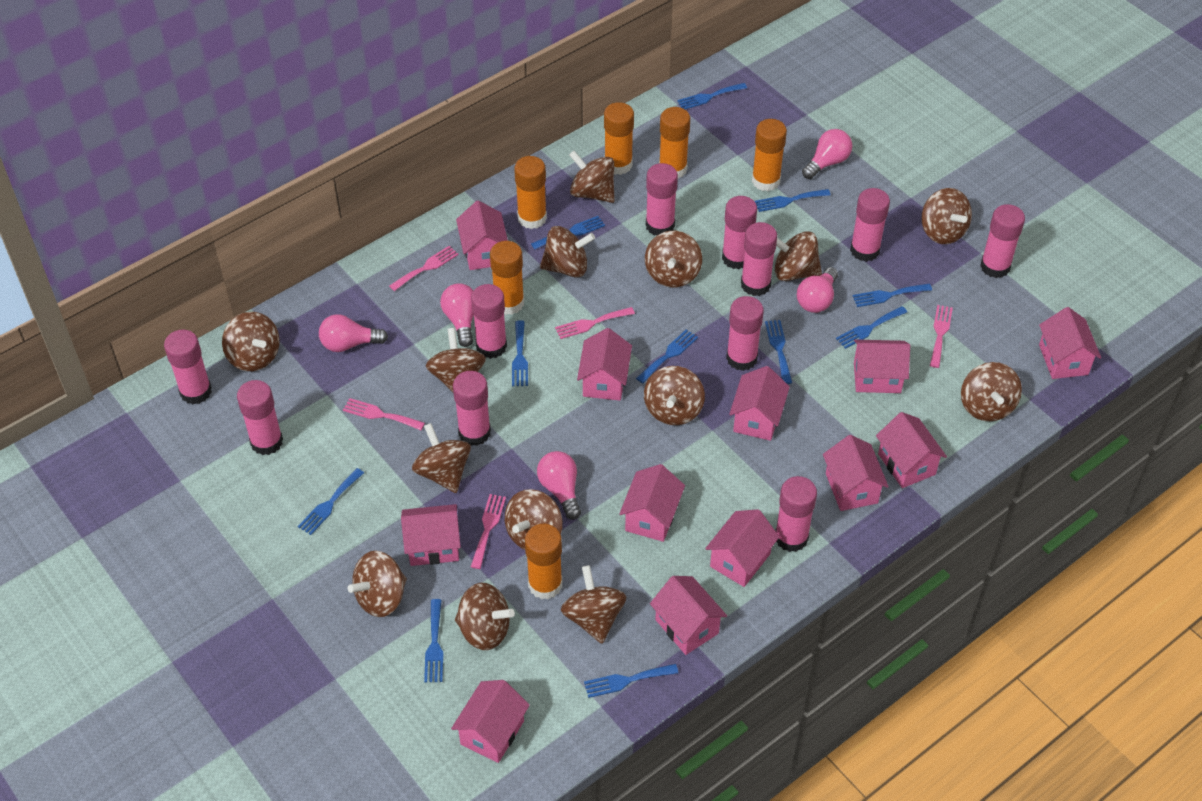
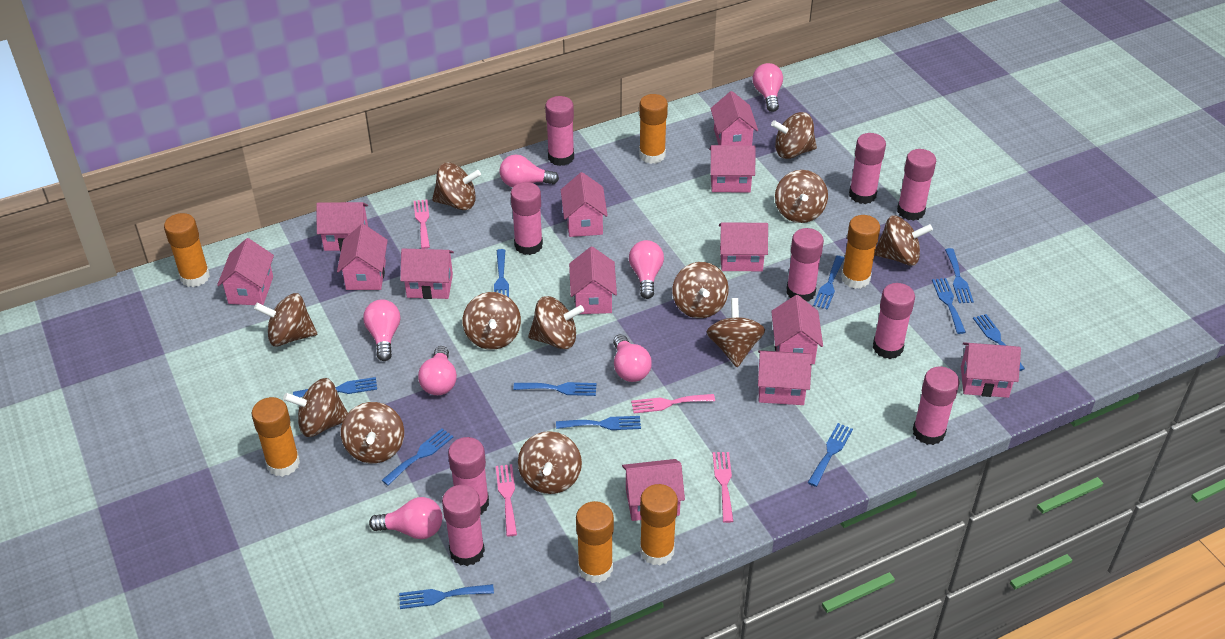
brown spinning top: [222,312,280,371] [348,551,407,617] [412,423,471,493] [426,328,486,392] [455,583,515,650] [505,489,563,550] [540,226,595,277] [561,565,626,644] [569,151,615,203] [644,366,705,425] [645,231,702,287] [775,231,822,281] [921,188,972,244] [961,362,1022,421] = 14 -> [254,293,317,347] [283,378,348,437] [341,402,404,463] [432,163,481,210] [463,292,521,350] [518,431,582,494] [528,296,584,349] [672,262,729,318] [707,298,765,367] [771,112,817,159] [775,170,828,223] [874,215,933,266] = 12
pink fork: [343,398,425,430] [389,246,459,291] [471,494,506,569] [555,307,635,339] [930,305,953,368] = 5 -> [414,199,430,249] [496,464,517,536] [631,394,715,413] [713,452,733,523] = 4
pink glue stick: [164,329,212,404] [237,380,283,455] [453,371,491,446] [471,284,507,359] [646,163,678,235] [722,196,757,269] [726,296,764,371] [741,222,777,296] [775,476,817,552] [850,188,890,262] [980,204,1025,278] = 11 -> [442,485,485,566] [448,437,489,515] [511,182,543,255] [545,96,574,166] [786,228,824,301] [849,133,886,204] [873,283,915,359] [897,149,936,221] [913,367,960,445] = 9
pink house: [401,504,461,566] [451,680,530,763] [456,200,508,270] [577,328,632,401] [619,464,685,542] [650,576,727,655] [705,509,779,587] [729,366,790,441] [823,435,889,511] [854,339,910,393] [876,412,947,488] [1039,307,1101,379] = 12 -> [217,238,274,305] [316,202,368,251] [337,224,388,290] [400,248,454,299] [561,172,608,237] [569,247,617,314] [622,459,685,521] [709,145,756,193] [710,91,758,146] [719,222,768,271] [758,350,812,405] [771,295,823,364] [961,342,1021,398] = 13
pink light bulb: [319,314,388,352] [440,283,474,347] [537,451,581,520] [797,267,838,313] [802,129,852,179] = 5 -> [363,299,400,361] [369,497,442,539] [418,346,457,395] [499,155,559,187] [613,334,652,382] [629,240,664,299] [753,63,783,112] = 7

